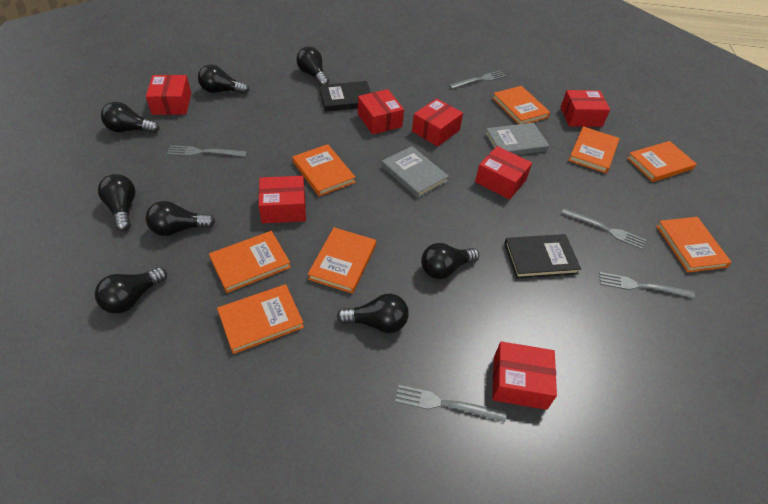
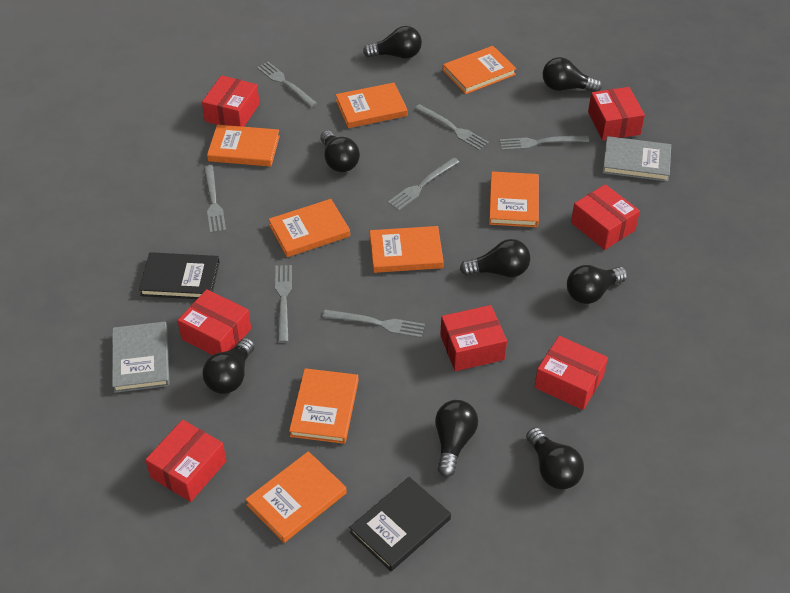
grey fork: [166,145,247,157] [395,385,506,422] [449,70,507,89] [561,208,646,250] [599,272,695,298] = 5 -> [204,165,226,233] [257,62,317,107] [275,265,292,343] [323,310,425,338] [388,157,459,210] [414,104,489,150] [500,135,589,150] = 7

